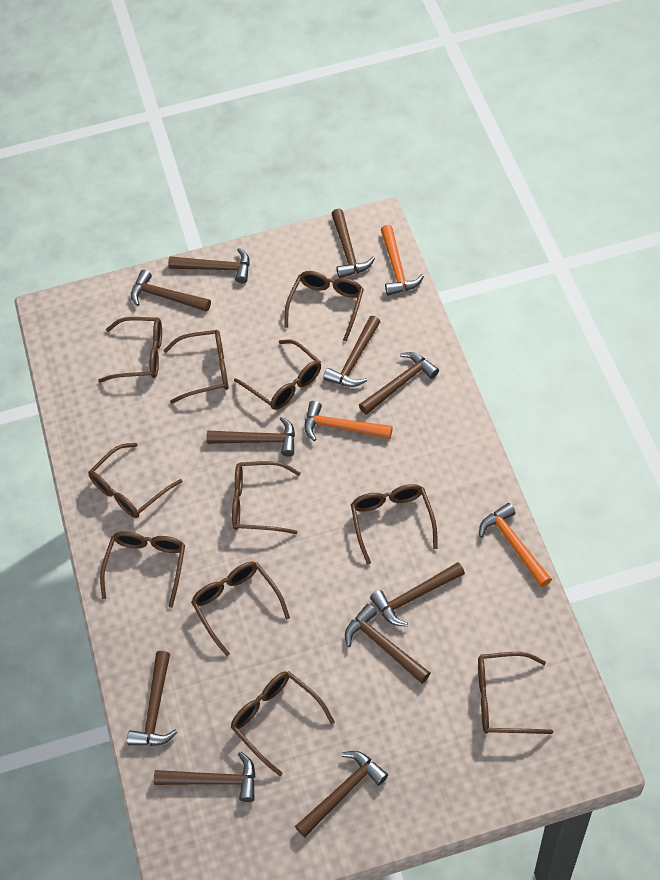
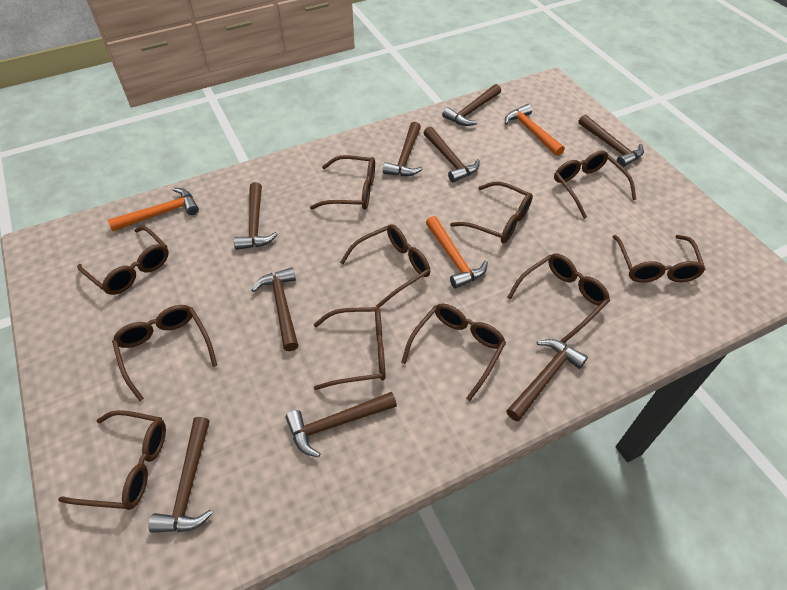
brown hammer: [127,651,178,746] [131,270,211,312] [154,752,255,802] [168,248,250,283] [207,416,295,457] [295,751,388,837] [323,316,380,387] [331,208,375,278] [345,604,430,683] [359,352,439,415] [370,562,465,627] = 11 -> [149,417,213,533] [234,182,278,250] [251,267,298,351] [285,392,397,458] [383,122,423,176] [424,127,480,183] [442,84,501,126] [506,339,588,421] [578,115,644,167] = 9

